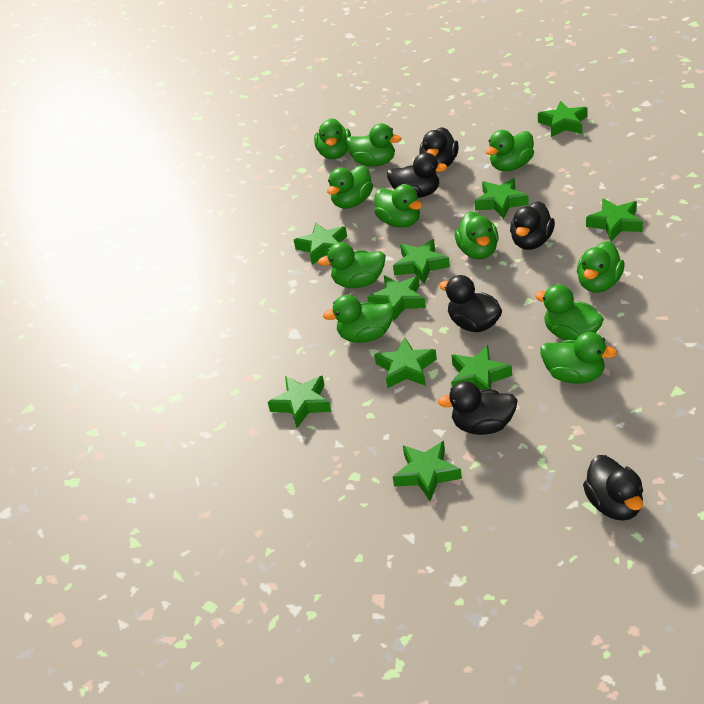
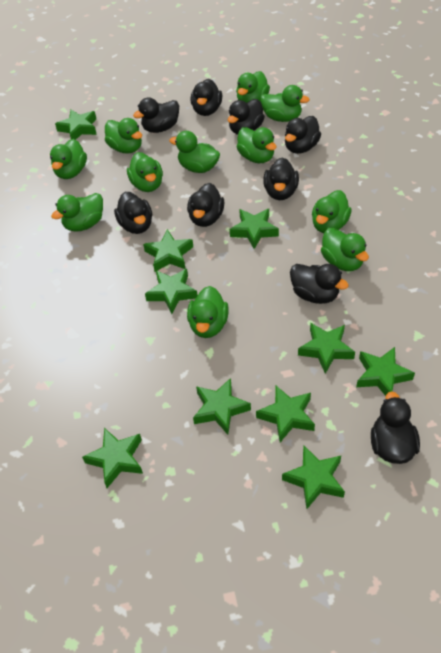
black duck: [387,153,447,198] [419,127,459,167] [438,381,517,435] [439,275,502,332] [510,201,555,250] [583,455,643,521] = 6 -> [114,192,152,234] [133,97,179,133] [187,183,224,227] [190,79,222,116] [227,99,265,135] [263,157,299,200] [285,116,321,154] [290,264,349,304] [371,391,420,464] = 9

